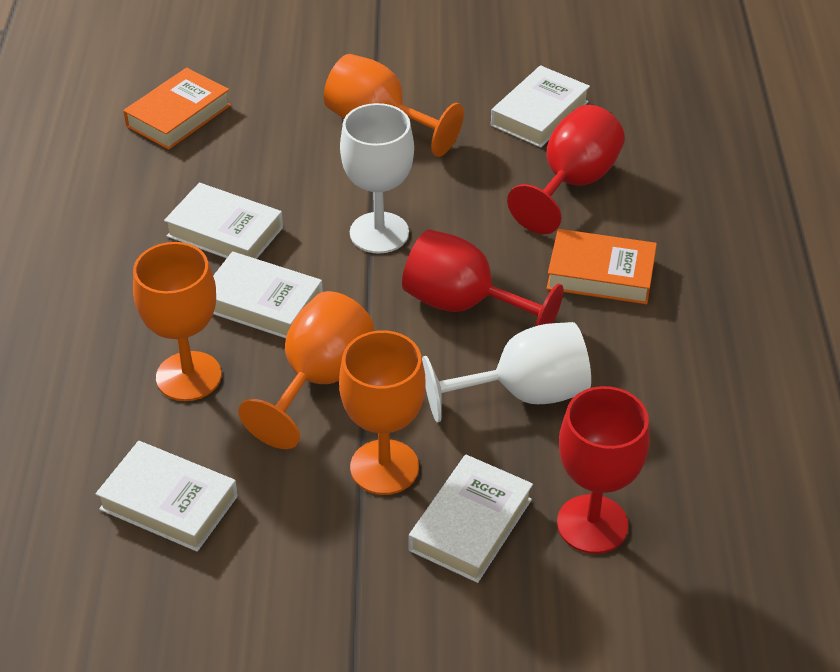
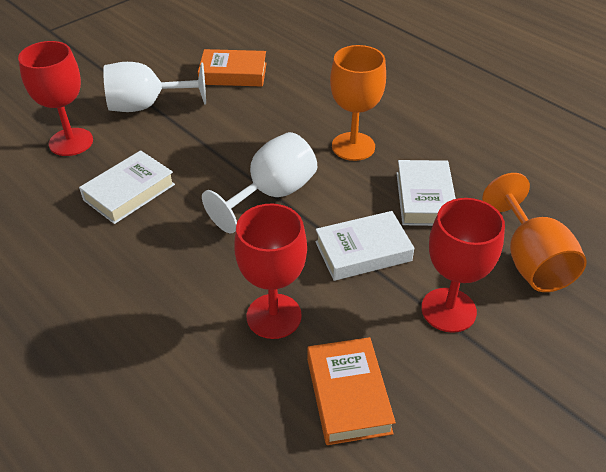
orange goblet: [133,242,222,401] [238,291,374,449] [324,54,464,157] [339,330,426,495] = 4 -> [330,45,386,161] [482,173,587,292] = 2
white book: [95,441,238,552] [164,183,283,259] [213,251,323,338] [409,455,533,583] [491,65,590,148] = 5 -> [79,150,175,224] [315,211,414,281] [397,160,456,226] = 3

